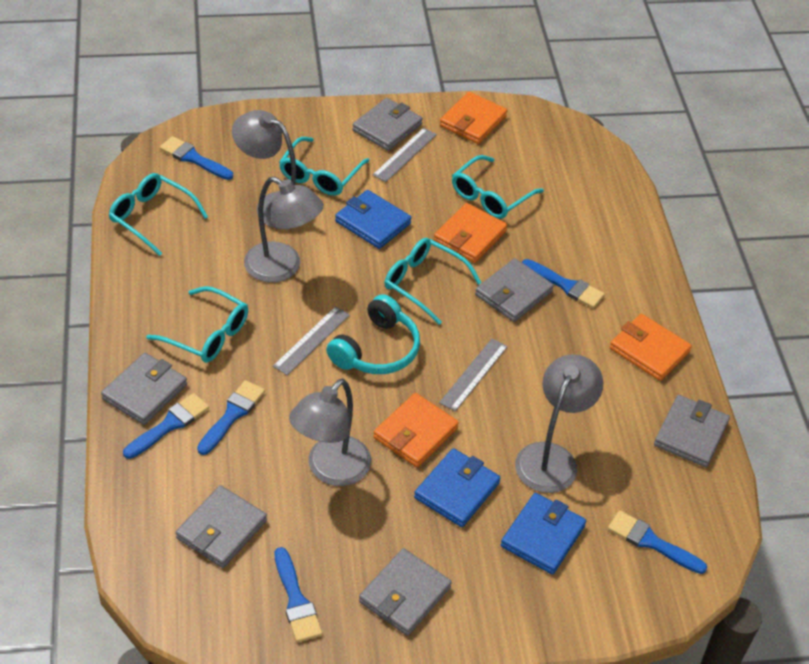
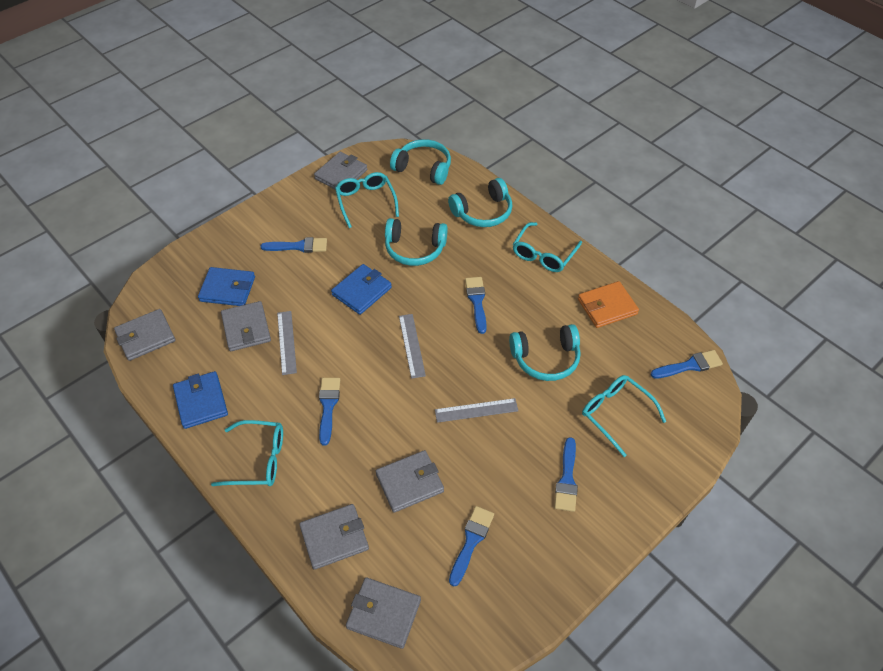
grey lamp: [232,110,296,229] [244,177,324,282] [289,379,371,486] [515,354,603,493] = 4 -> none = 0
orange wallet: [373,393,459,467] [434,203,508,263] [440,92,507,144] [610,314,692,381] = 4 -> [578,281,639,328] = 1
turquoise glasses: [109,173,208,256] [146,286,248,363] [279,137,370,196] [384,238,482,325] [452,155,544,219] = 5 -> [211,420,283,486] [335,172,399,228] [513,222,582,272] [582,375,666,457] = 4
turquoise headphones: [326,294,420,374] = 1 -> [385,218,448,266] [390,139,451,185] [448,178,513,227] [509,324,581,381] = 4

